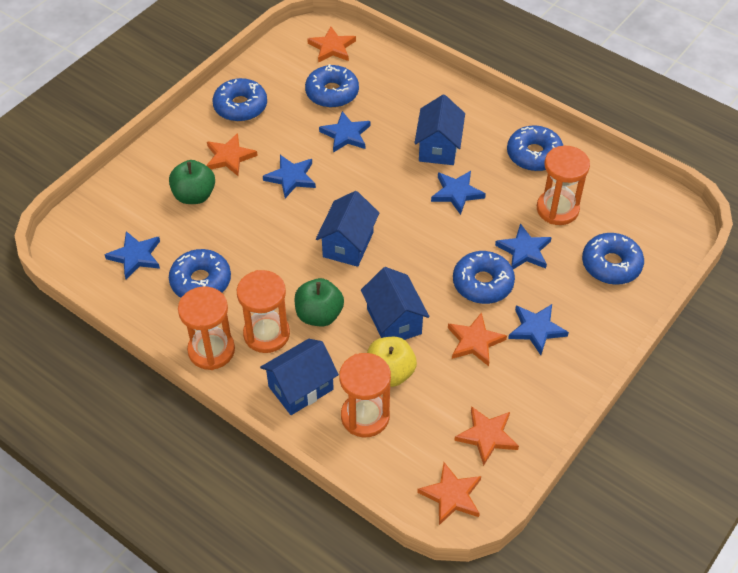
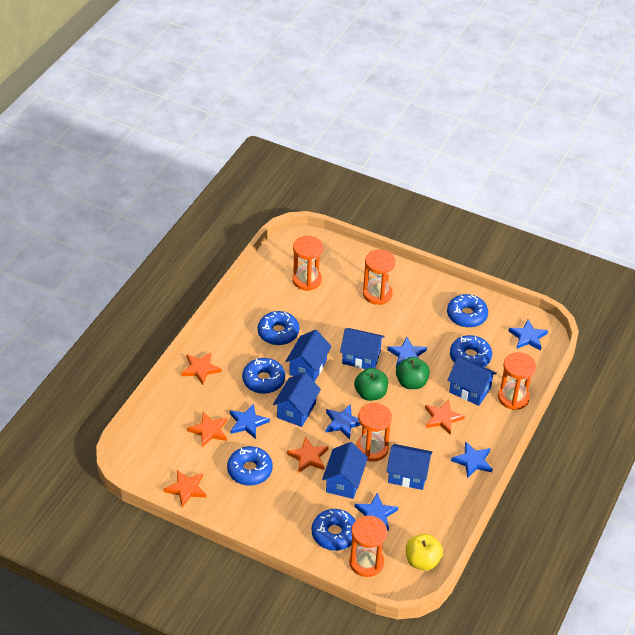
blue house: [260,339,339,415] [316,191,379,267] [361,267,429,340] [414,95,465,165] = 4 -> [273,372,321,427] [285,330,332,382] [322,442,368,499] [340,328,385,369] [386,444,433,490] [447,357,497,406] = 6
orange hourglass: [178,287,235,370] [237,270,290,353] [339,353,391,437] [537,146,590,225] = 4 -> [292,236,323,291] [349,516,387,577] [356,403,392,462] [363,250,395,305] [498,352,536,410] = 5

